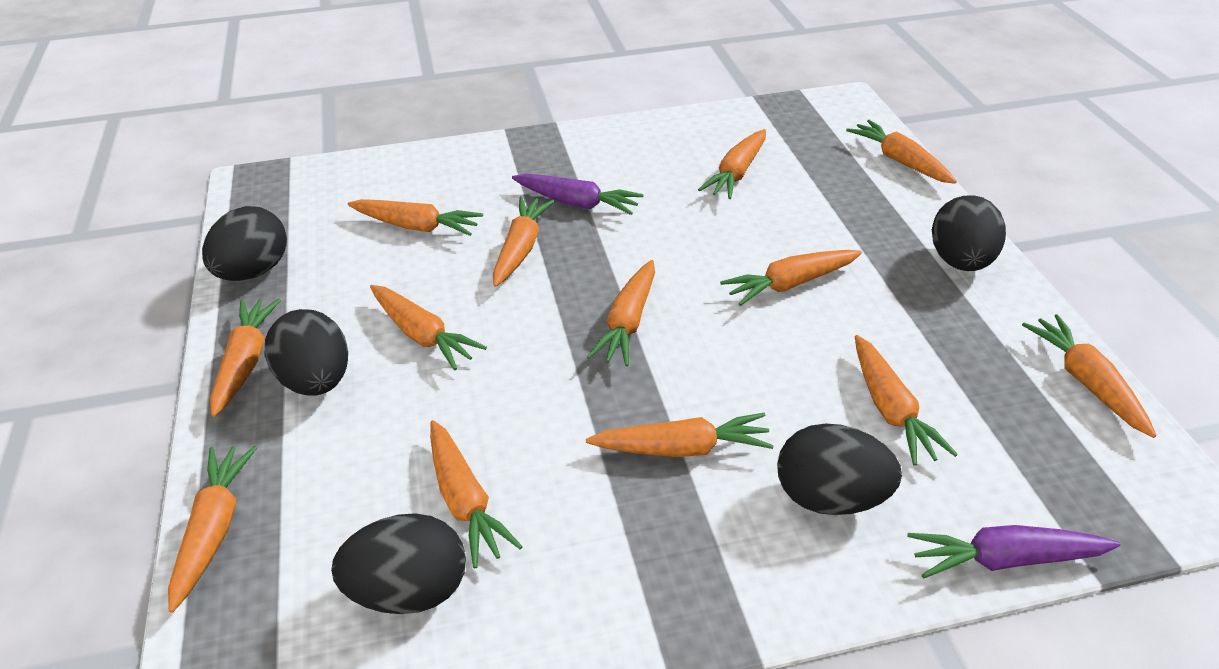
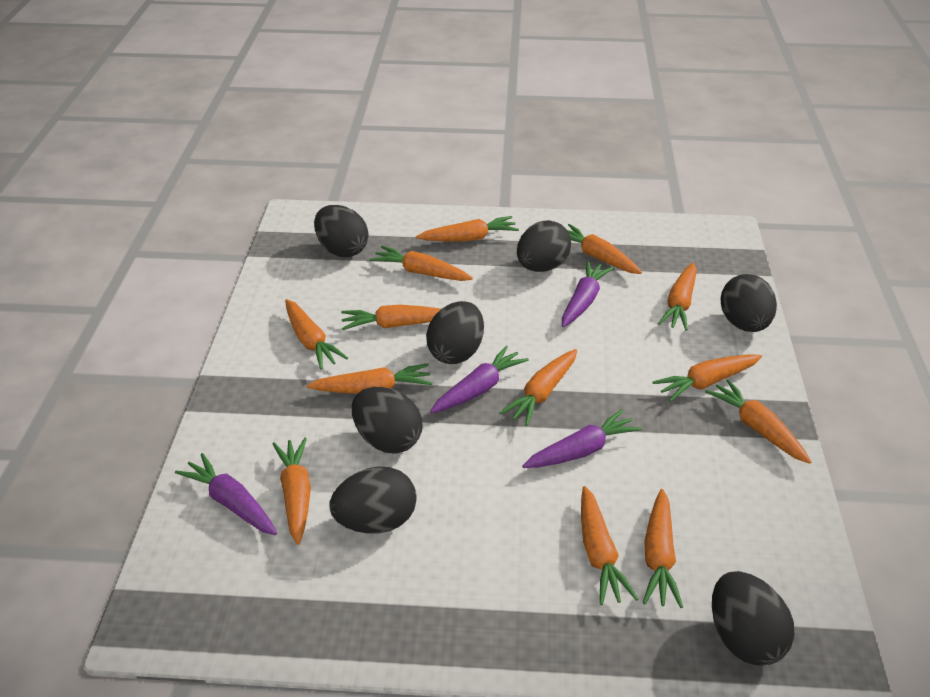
black egg: [202,206,287,281] [265,309,348,396] [331,513,466,614] [777,423,902,515] [932,195,1006,271] = 5 -> [314,205,368,257] [329,466,417,533] [352,387,422,453] [426,301,484,364] [517,220,571,272] [712,571,794,666] [721,274,777,332] = 7
purple carrot: [512,174,644,215] [907,525,1120,579] = 2 -> [175,453,277,535] [430,346,529,413] [522,409,642,468] [562,261,613,327] = 4

